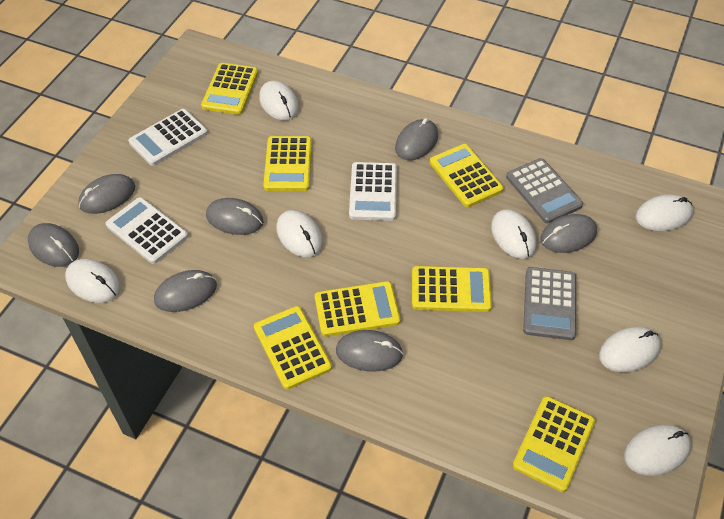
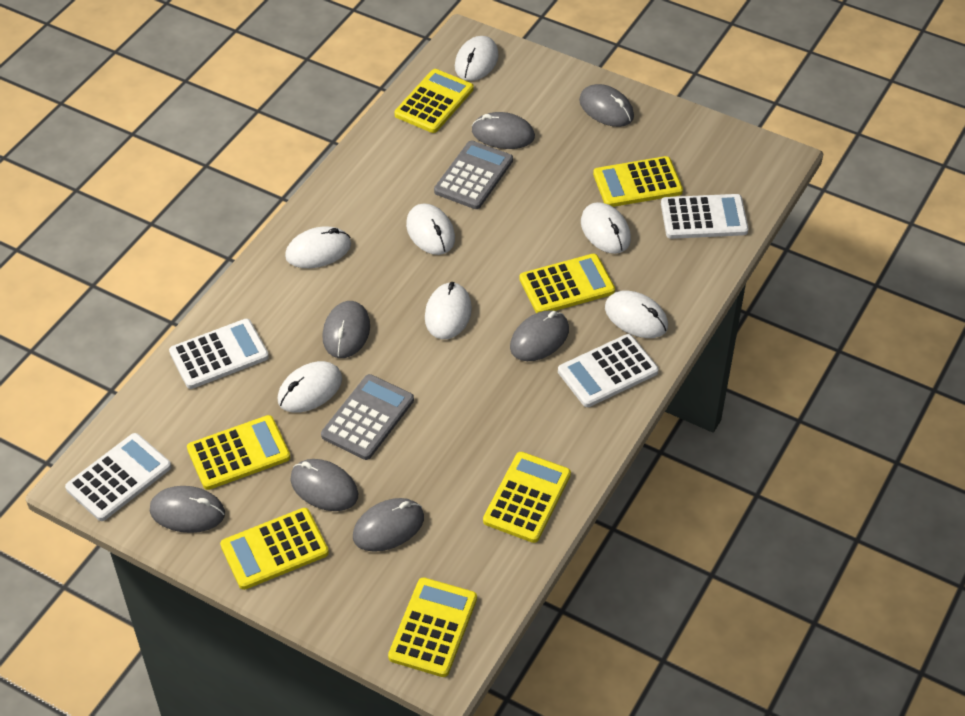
white calculator: [106,197,188,264] [128,109,208,166] [349,162,397,221] = 3 -> [65,433,171,521] [169,319,269,389] [558,334,659,407] [661,194,749,239] = 4

